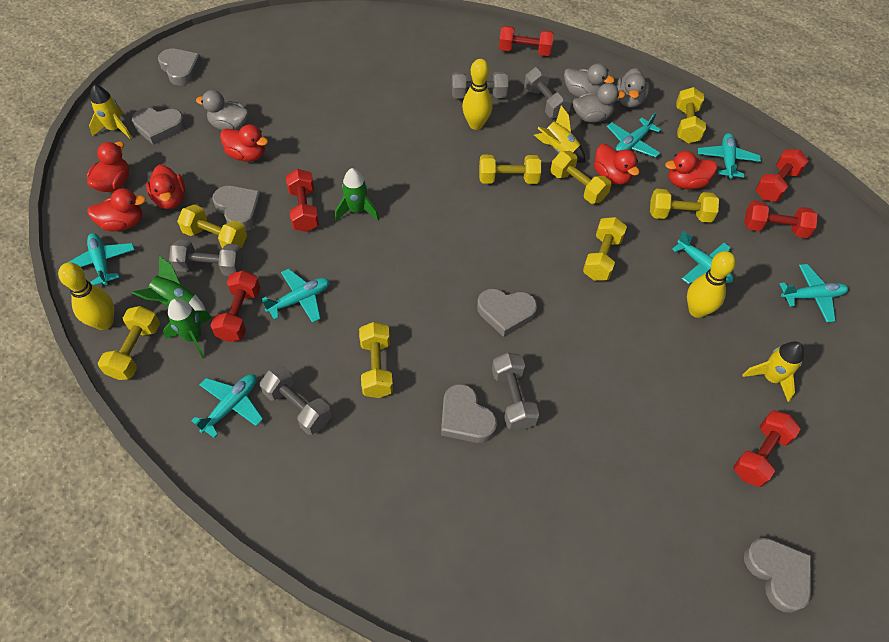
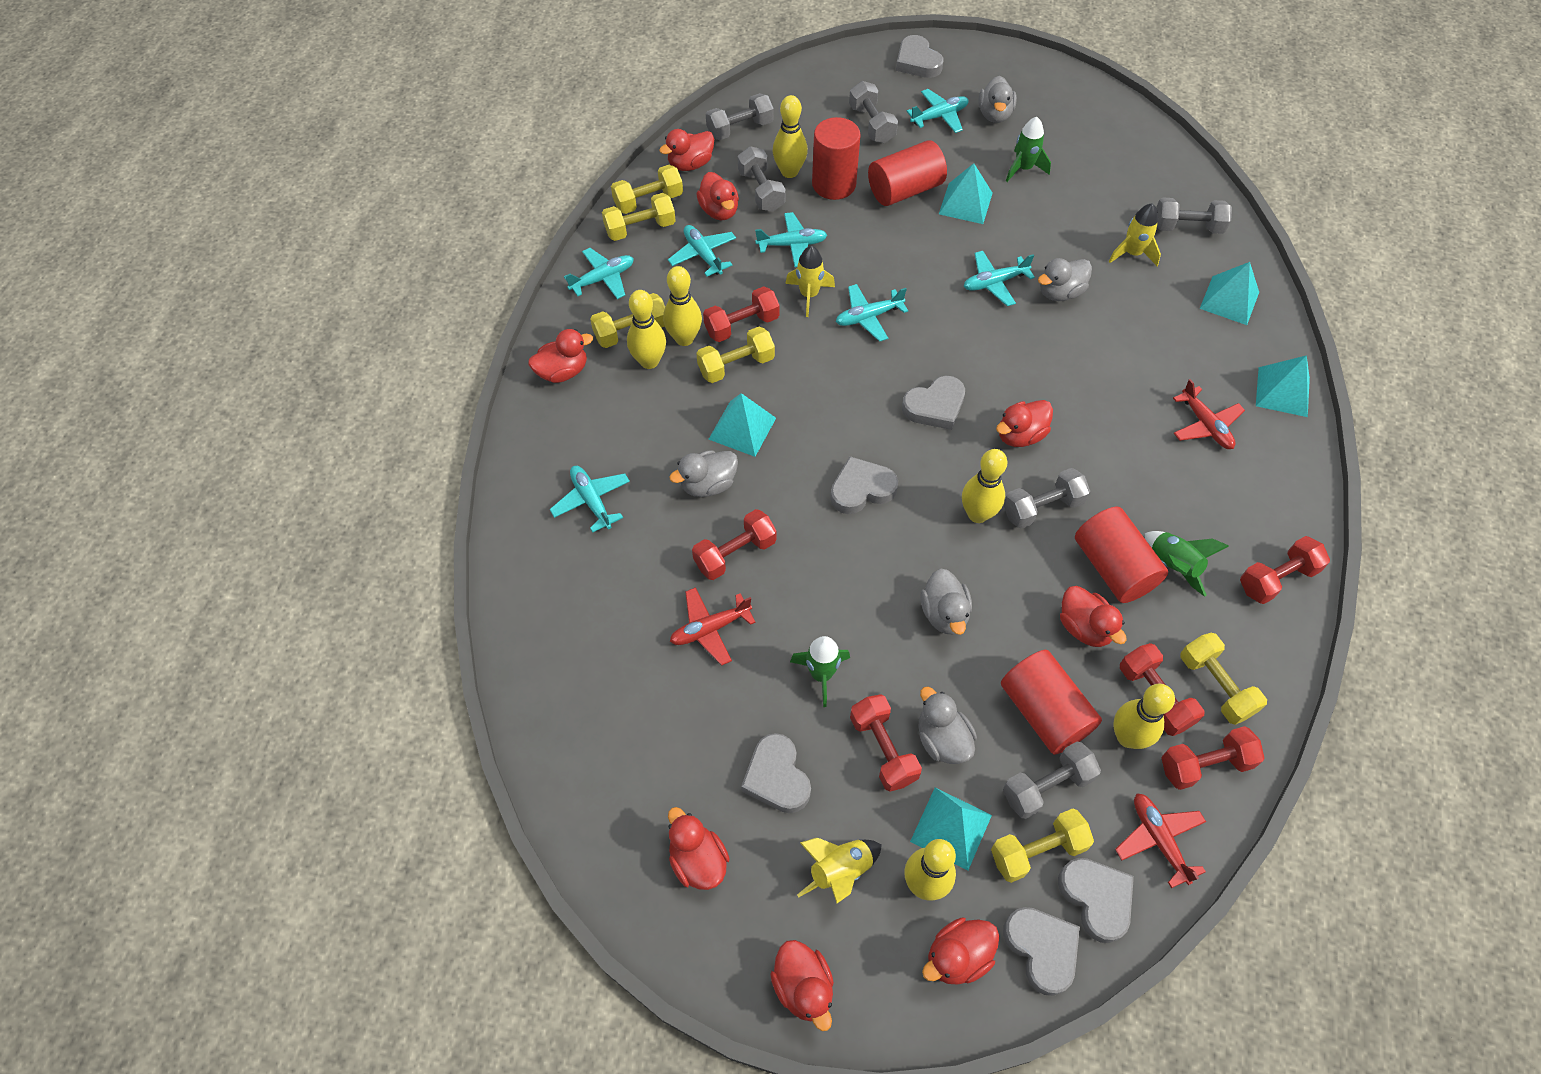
grey duck: [196,90,249,130] [564,63,614,98] [573,83,625,123] [616,68,649,108] = 4 -> [669,450,738,497] [919,686,977,764] [921,568,972,635] [978,76,1017,123] [1038,258,1092,301] = 5
grey dumbbell: [169,239,243,276] [260,365,332,435] [452,72,508,99] [492,353,539,430] [524,67,572,119] = 5 -> [706,93,774,140] [738,146,786,212] [849,81,898,143] [1003,468,1090,529] [1003,742,1101,819] [1156,198,1232,234] = 6
red cylinder: none = 0 -> [812,117,861,200] [868,140,947,206] [1001,650,1102,755] [1075,507,1168,603] = 4
red duck: [87,142,129,192] [87,188,146,231] [146,165,185,209] [220,124,268,162] [594,144,639,185] [665,151,717,189] = 6 -> [528,329,593,383] [659,129,714,171] [668,807,730,890] [697,172,739,220] [770,940,834,1031] [922,917,999,985] [996,400,1053,447] [1060,586,1127,647] = 8
red plane: none = 0 -> [670,587,756,665] [1115,794,1206,888] [1173,379,1245,449] = 3
turquoise pyramid: none = 0 -> [709,393,776,457] [910,788,992,871] [939,163,993,224] [1200,262,1259,325] [1256,355,1310,417] = 5
yellow bowling pin: [58,263,114,330] [462,59,493,130] [687,251,736,318] = 3 -> [627,290,666,369] [663,266,702,346] [773,95,808,178] [904,839,956,901] [962,449,1007,523] [1113,684,1175,749] = 6
yellow dumbbell: [98,306,160,380] [177,204,247,248] [359,322,393,398] [479,155,541,184] [551,151,612,204] [583,217,627,281] [650,189,719,223] [676,87,706,143] = 8 -> [590,293,665,348] [602,193,676,241] [611,165,683,214] [696,327,775,383] [991,808,1094,883] [1180,633,1267,725] = 6

